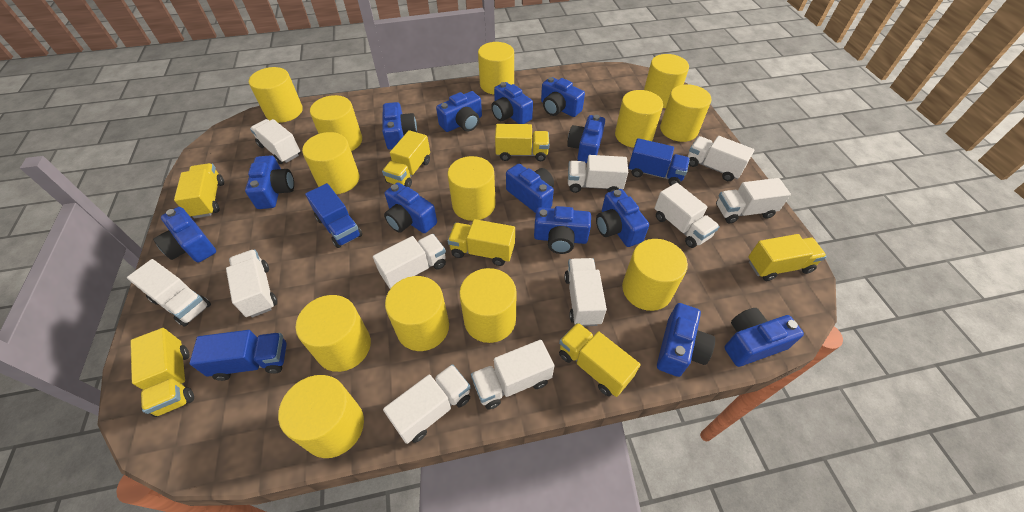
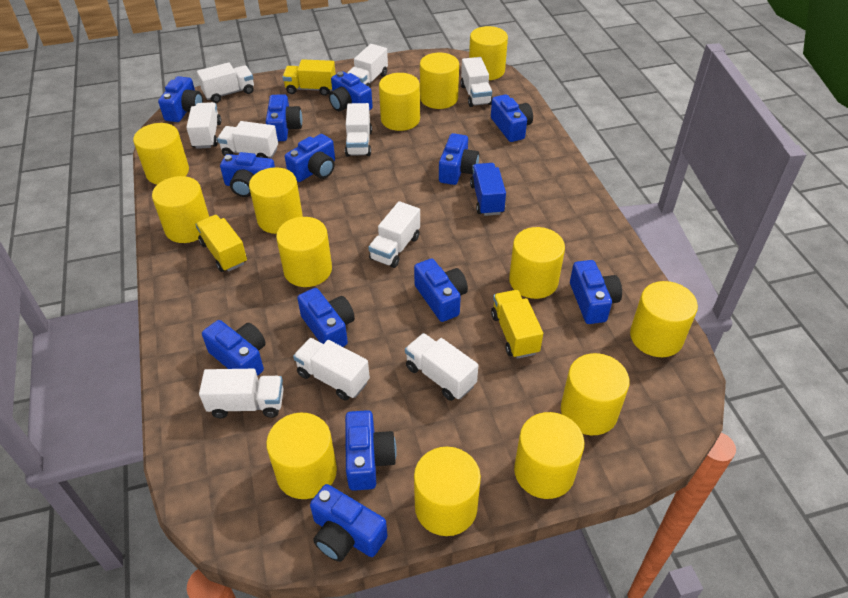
blue truck: [189,330,287,381] [305,183,362,248] [628,138,690,185] = 3 -> [470,163,506,216] = 1
white truck: [127,259,211,327] [226,249,277,318] [250,119,301,164] [373,234,446,289] [383,364,471,444] [471,340,555,409] [564,258,607,326] [568,155,628,193] [654,183,720,248] [688,136,754,181] [716,178,791,223] = 11 -> [186,102,222,149] [197,62,254,103] [199,369,284,418] [217,121,278,158] [293,338,370,401] [345,103,372,157] [347,44,388,88] [368,201,420,268] [405,333,478,401] [461,57,492,107] = 10
yellow truck: [130,328,194,417] [174,163,224,218] [382,130,430,188] [448,219,515,266] [495,124,549,161] [559,323,640,397] [748,234,827,281] = 7 -> [195,215,247,272] [283,59,336,96] [491,290,543,359] = 3

